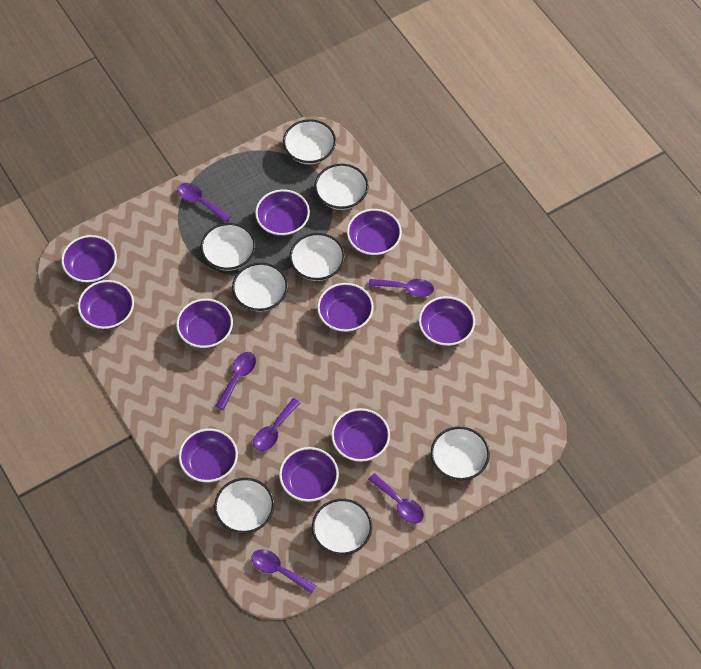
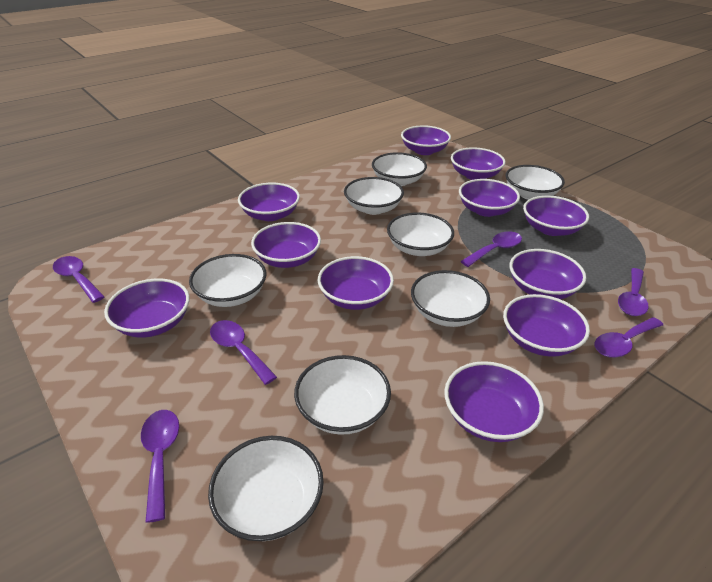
purple bowl: [61,235,117,283] [78,280,134,329] [176,299,233,349] [179,429,238,482] [255,189,310,236] [279,447,339,502] [317,283,374,332] [331,408,390,462] [347,209,402,256] [419,296,475,346] = 10 -> [104,279,190,338] [238,183,300,221] [251,222,321,268] [318,256,394,310] [401,125,451,155] [444,361,544,442] [451,147,506,180] [459,179,520,217] [503,294,590,357] [509,249,586,299] [523,196,589,236] = 11

